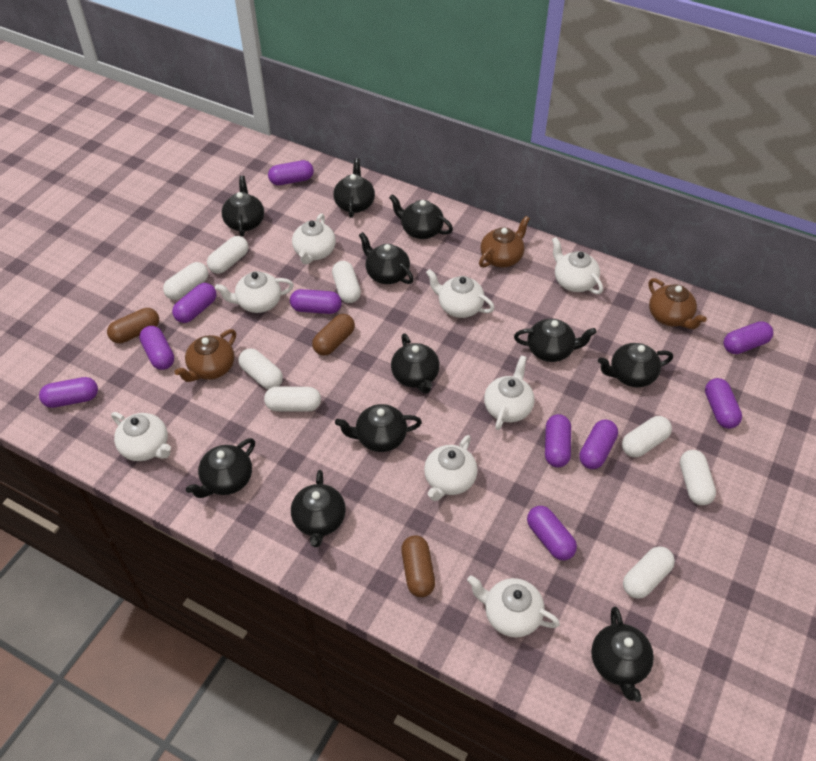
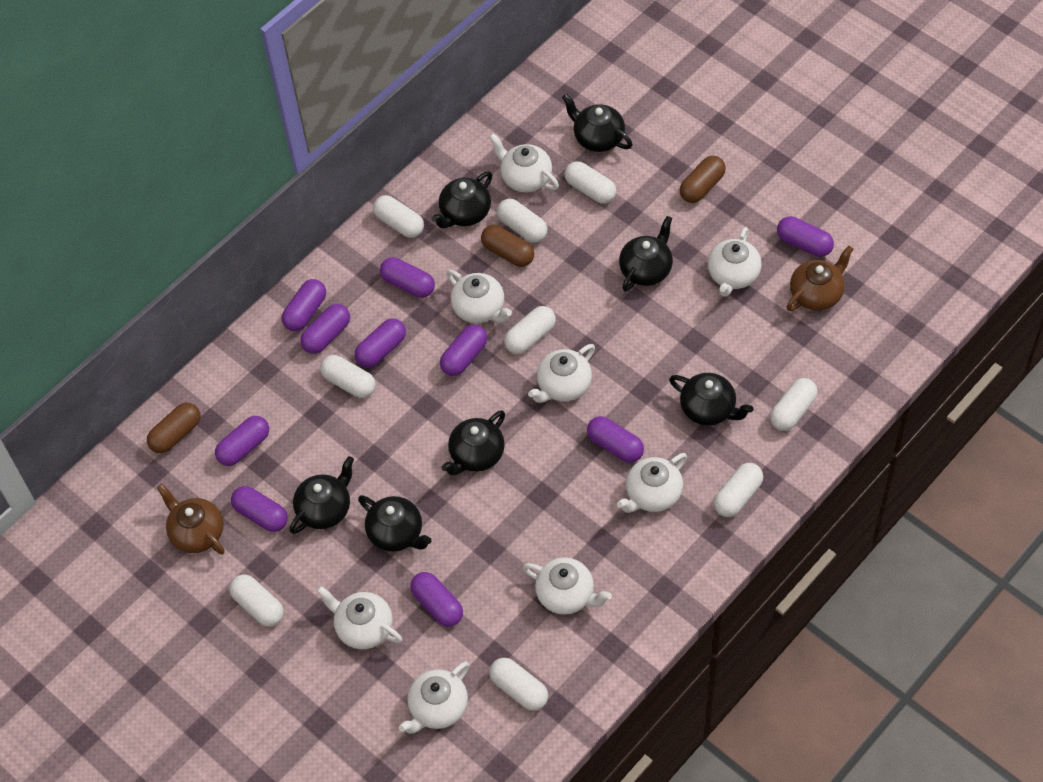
black teapot: [186,438,255,498] [221,176,264,237] [291,470,346,547] [333,158,375,218] [335,404,422,452] [359,232,414,284] [389,194,453,239] [391,333,440,394] [514,319,597,362] [591,607,654,702] [598,343,673,387] = 11 -> [290,456,354,534] [358,495,432,552] [431,171,492,229] [441,410,505,475] [562,94,633,152] [619,216,673,292] [669,373,754,426] = 7
brown teapot: [175,329,236,382] [479,216,530,268] [649,278,707,329] = 3 -> [157,484,225,555] [787,246,853,311] = 2
white capsule: [163,262,208,300] [207,236,248,274] [238,348,283,389] [264,387,321,412] [332,261,361,303] [622,416,672,457] [623,546,675,599] [680,450,716,505] = 8 -> [229,574,284,627] [320,355,376,398] [373,195,424,238] [489,658,548,711] [497,199,548,243] [504,306,556,354] [564,161,616,204] [714,463,763,517] [770,378,818,431] = 9

